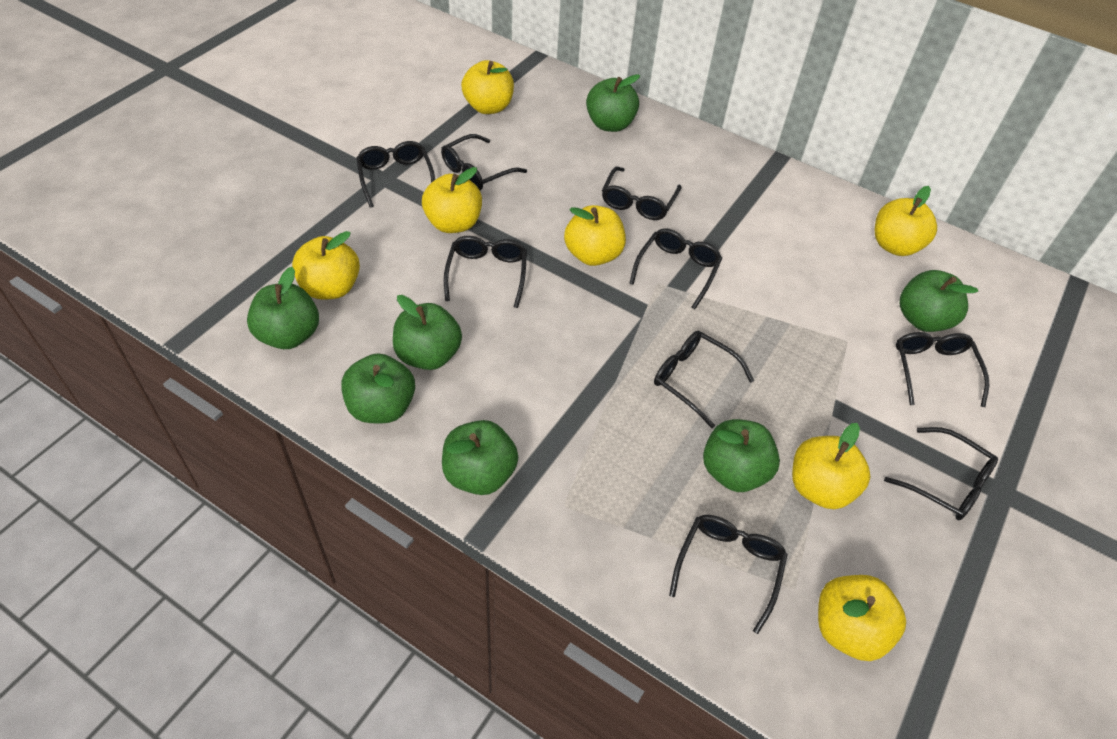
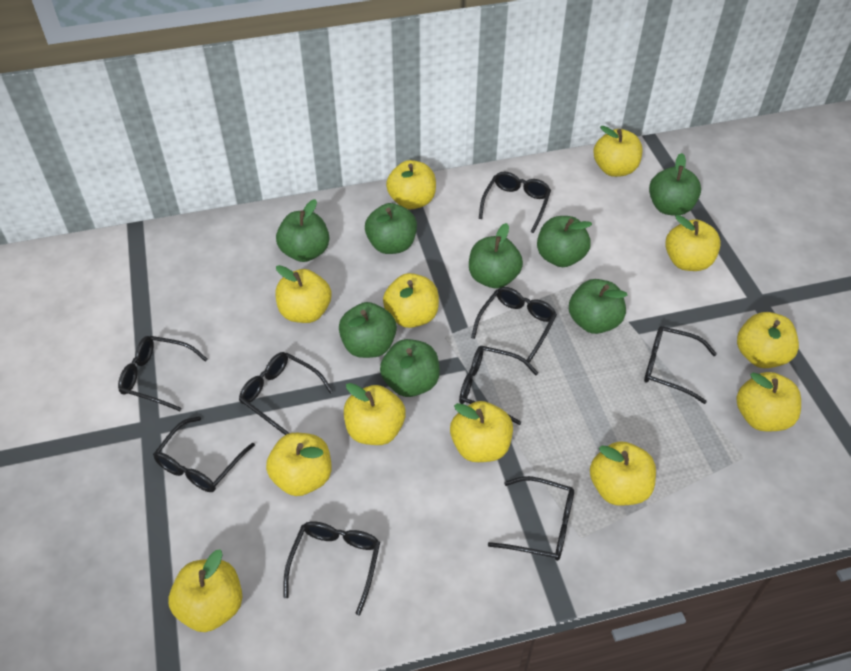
green apple: [247,267,319,349] [341,353,415,423] [393,295,462,370] [442,420,518,495] [586,74,640,132] [703,419,780,492] [900,270,978,332] = 7 -> [276,199,329,262] [339,302,397,358] [365,203,417,254] [380,339,440,397] [469,223,523,288] [537,216,592,267] [569,279,627,334] [649,153,701,216] = 8
yellow apple: [292,231,360,300] [422,167,482,233] [461,60,514,114] [564,205,626,266] [792,423,870,509] [818,575,906,661] [874,186,937,256] = 7 -> [169,549,242,632] [266,433,331,496] [275,265,331,323] [344,383,406,445] [383,273,439,328] [386,160,436,209] [450,401,513,462] [590,441,656,506] [593,126,642,177] [665,215,721,271] [736,372,801,431] [737,312,799,368] = 12

